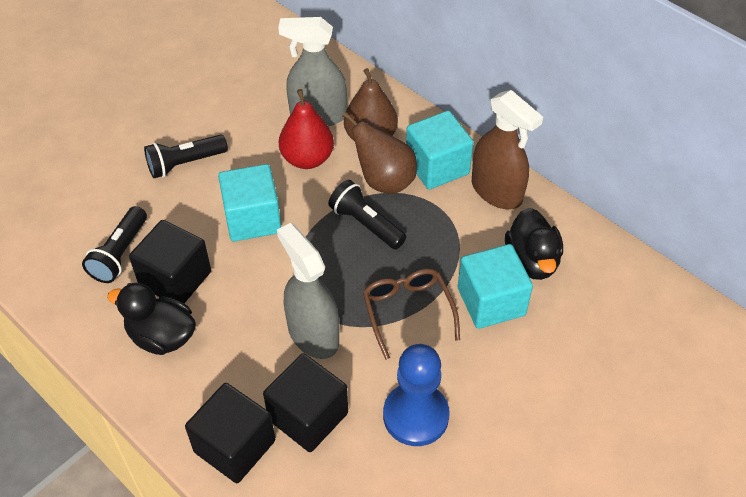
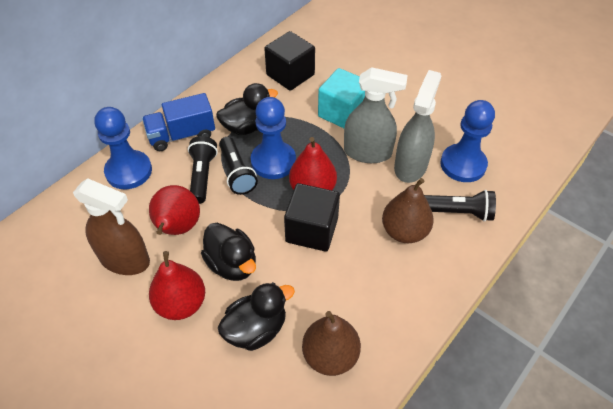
black cube: [129,220,211,304] [185,383,275,483] [263,353,348,452] = 3 -> [264,31,315,91] [284,183,340,252] = 2
black duck: [107,283,196,355] [505,208,563,280] = 2 -> [201,223,256,281] [216,83,278,135] [218,282,295,351] = 3
blue pawn: [383,344,450,446] = 1 -> [94,107,152,189] [251,97,296,179] [440,100,495,182] = 3
blue truck: none = 0 -> [142,93,215,151] = 1
brown glasses: [363,269,460,360] = 1 -> none = 0
red pear: [279,89,334,169] = 1 -> [149,185,200,235] [149,251,205,320] [289,137,337,190] = 3
turquoise cube: [218,164,281,241] [406,111,474,190] [458,244,533,329] = 3 -> [318,68,365,128] = 1

